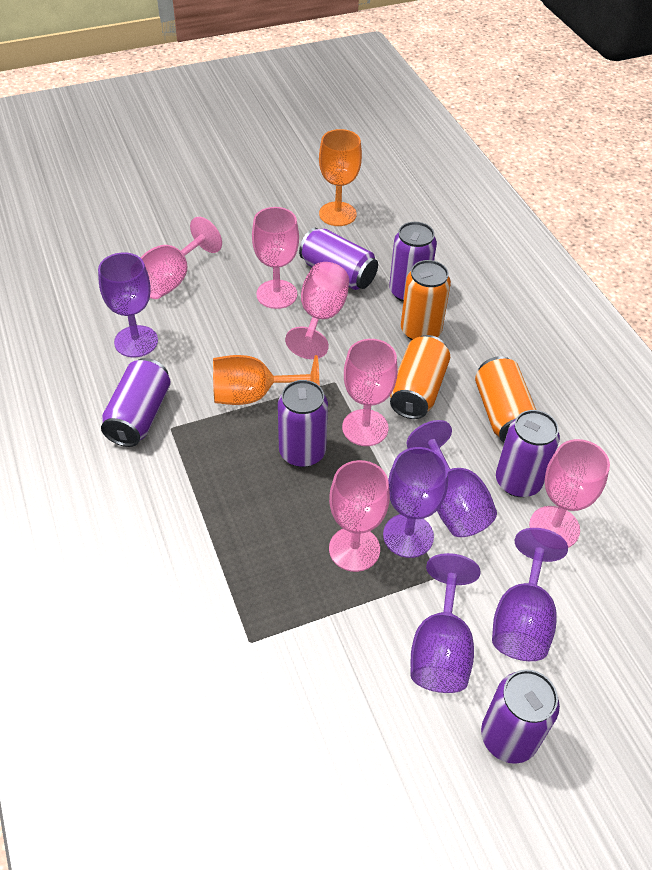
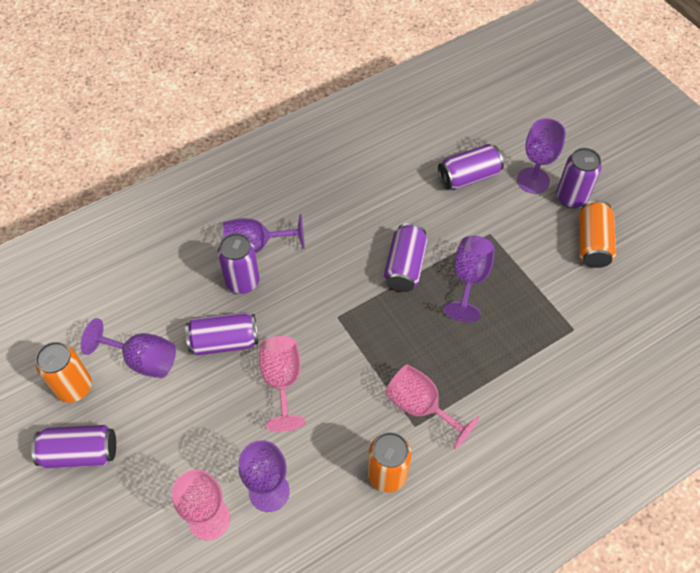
orange goblet: [213,355,319,405] [319,129,362,226] = 2 -> none = 0
pink goblet: [140,217,222,299] [252,207,299,309] [285,262,349,359] [329,460,390,572] [342,339,398,446] [529,439,610,548] = 6 -> [172,469,230,541] [259,336,306,432] [385,364,479,449] = 3

